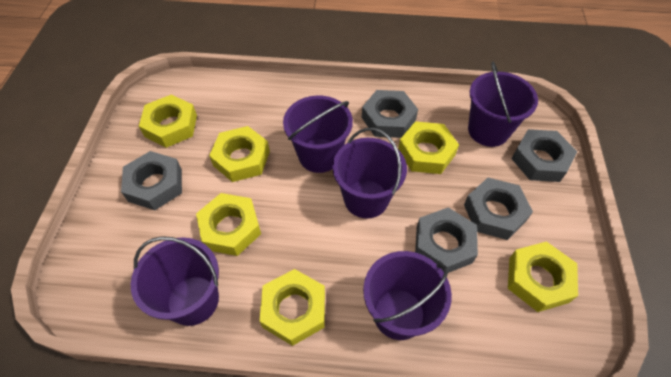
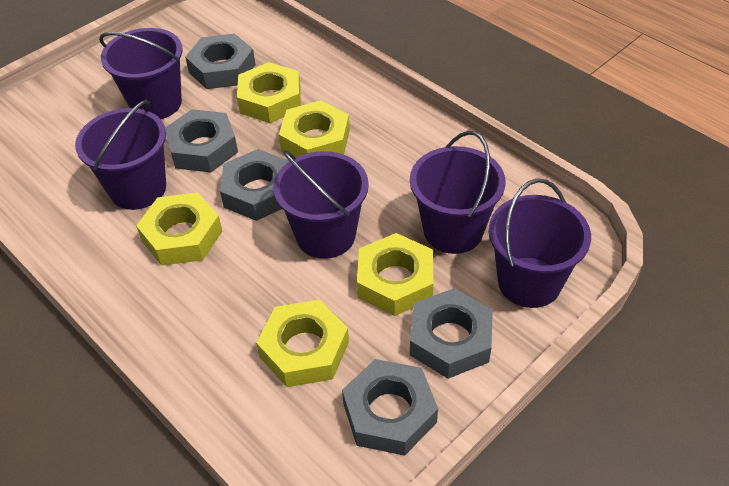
yellow nut: [139,95,197,148] [196,193,261,256] [209,126,270,182] [259,269,325,346] [398,121,459,174] [508,241,578,312] = 6 -> [136,193,222,266] [237,62,301,123] [256,300,349,387] [279,100,350,157] [357,233,433,316] = 5

